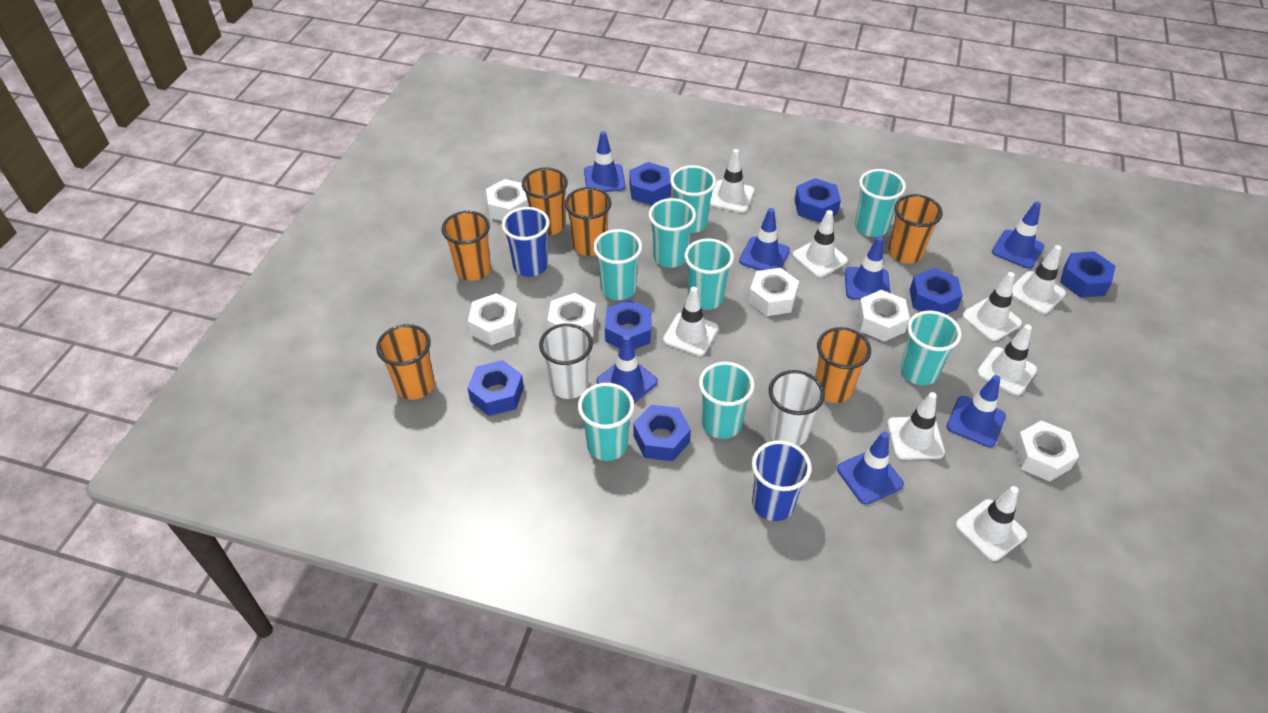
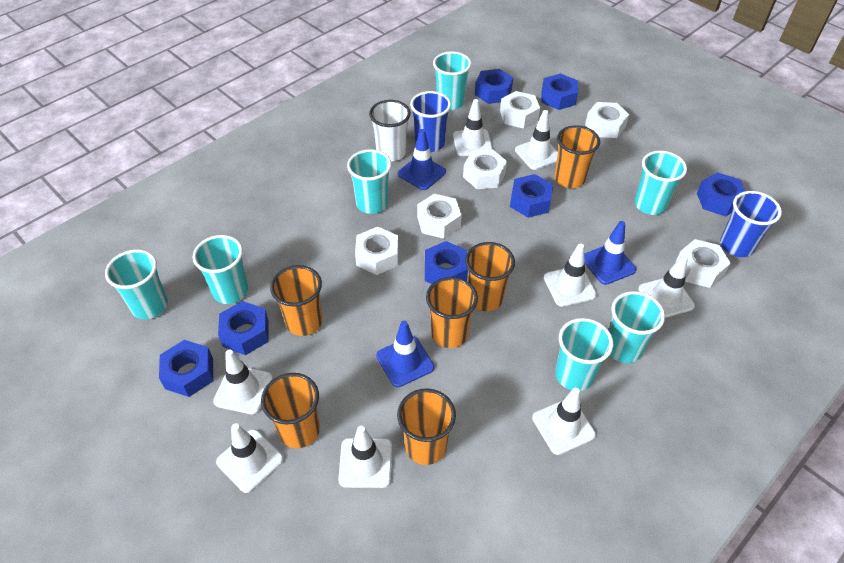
blue traffic cone: [584,131,626,192] [596,335,658,403] [739,208,790,271] [837,432,904,505] [845,237,890,300] [946,375,1006,447] [992,202,1044,269] = 7 -> [376,321,434,387] [398,129,446,190] [584,221,636,285] = 3
turquoise cup: [578,383,634,461] [593,229,642,300] [649,198,696,268] [670,165,716,233] [684,238,734,310] [699,362,755,439] [855,169,906,237] [900,311,961,385] = 8 -> [105,249,168,319] [193,235,248,304] [347,149,391,214] [433,51,471,110] [555,318,613,391] [609,291,665,363] [635,151,687,215] = 7
white cup: [539,323,593,399] [768,370,825,446] = 2 -> [369,100,411,161] = 1

